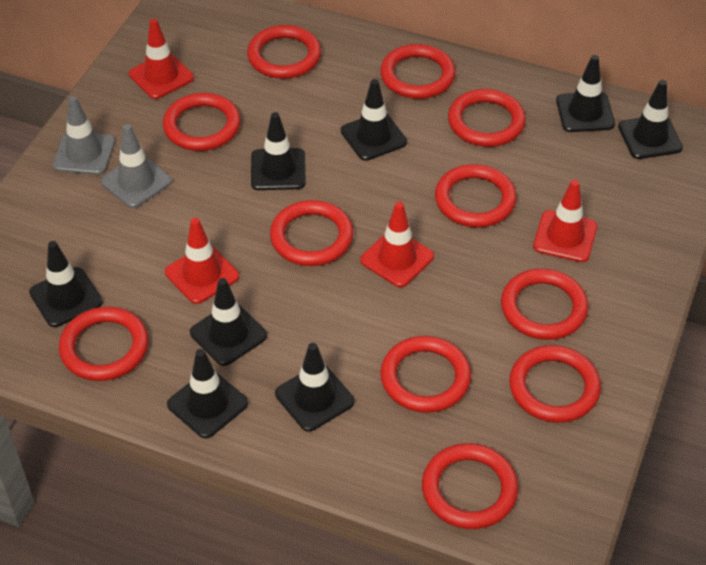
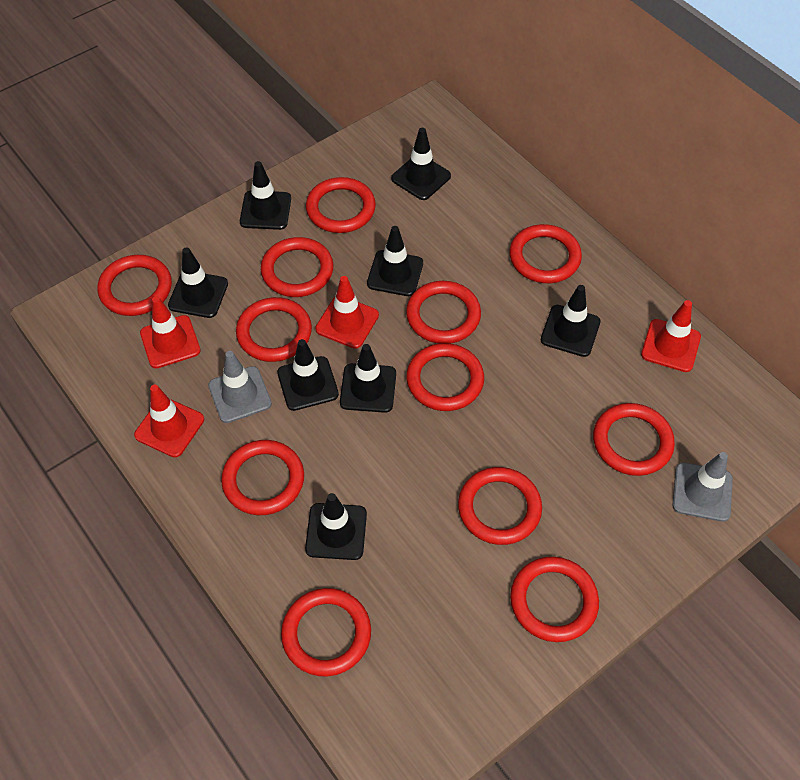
red ring: [59,307,149,381] [163,93,241,151] [247,25,321,79] [270,200,354,266] [380,44,456,99] [380,336,471,413] [422,443,519,529] [435,164,517,228] [448,89,526,147] [501,269,589,340] [509,345,601,423] = 11 -> [97,255,172,316] [221,440,304,515] [236,297,312,362] [261,237,333,297] [281,588,371,677] [306,177,376,233] [406,281,481,344] [406,343,484,411] [458,467,542,545] [509,224,582,283] [510,557,599,642] [593,403,675,476] = 12

